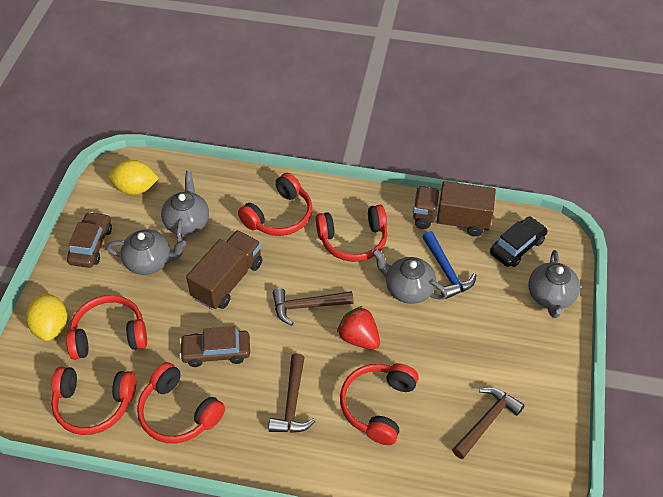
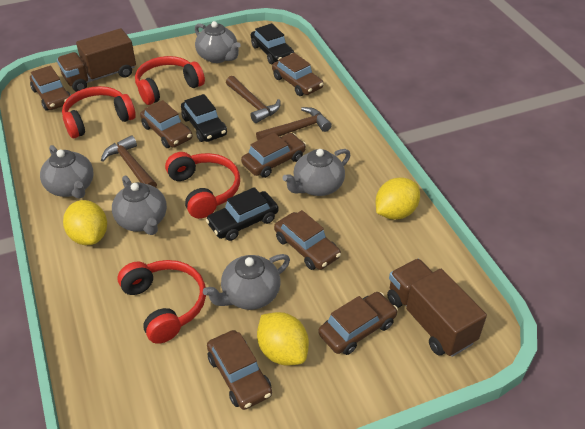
black car: [490,216,548,267] = 1 -> [181,94,227,142] [206,187,279,241] [251,23,294,64] = 3
blue hammer: [423,231,476,299] = 1 -> none = 0
brown car: [67,212,112,268] [179,326,250,367] = 2 -> [30,66,71,111] [140,100,192,148] [207,330,272,410] [241,133,306,178] [272,53,323,96] [274,210,341,270] [318,292,398,355] = 7
grey teapot: [106,229,186,275] [161,171,209,242] [373,249,448,304] [528,250,580,318] = 4 -> [40,145,94,199] [112,176,167,235] [195,21,241,63] [203,254,290,310] [283,149,350,196] = 5
red headphones: [51,367,136,435] [66,295,147,360] [137,362,225,443] [238,173,312,236] [316,205,387,262] [340,363,419,445] = 6 -> [62,86,136,138] [118,260,206,344] [135,56,205,105] [165,152,240,219] = 4
red strawberry: [337,306,380,350] = 1 -> none = 0
yellow lemon: [26,293,67,341] [108,160,159,195] = 2 -> [63,200,107,245] [257,312,309,365] [376,177,420,220] = 3

